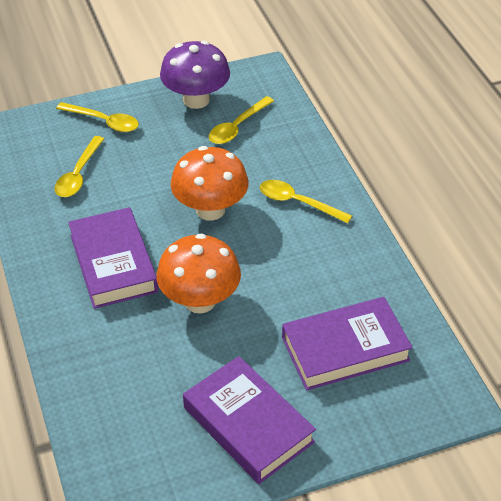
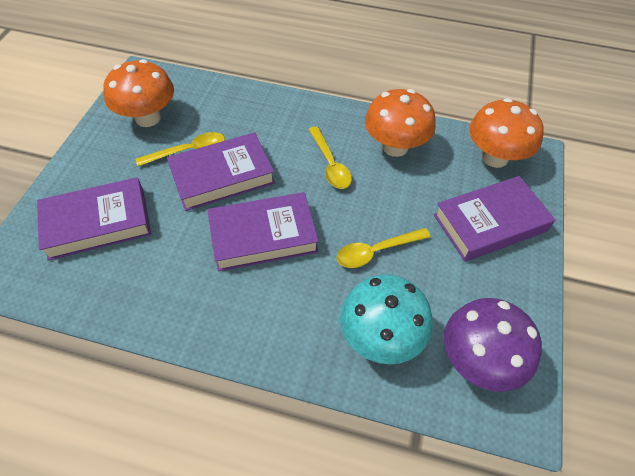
orange mushroom: [156,233,241,313] [171,146,248,221] = 2 -> [103,59,174,127] [365,89,436,157] [469,98,544,168] = 3
purple book: [68,207,158,309] [183,356,316,484] [282,297,413,391] = 3 -> [37,177,151,261] [167,132,275,211] [207,192,319,272] [434,176,555,262] = 4
turquoise mushroom: none = 0 -> [340,275,432,364] = 1
yellow spoon: [54,136,104,197] [56,102,139,132] [209,96,274,144] [260,180,352,224] = 4 -> [136,132,225,166] [308,126,352,189] [336,228,431,268] = 3

